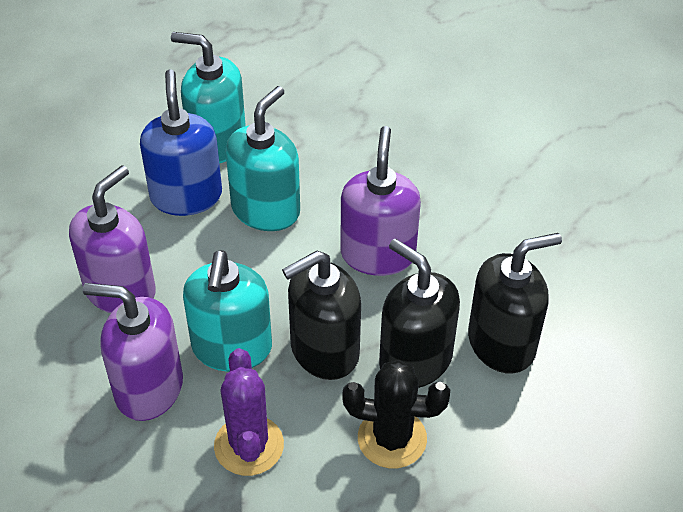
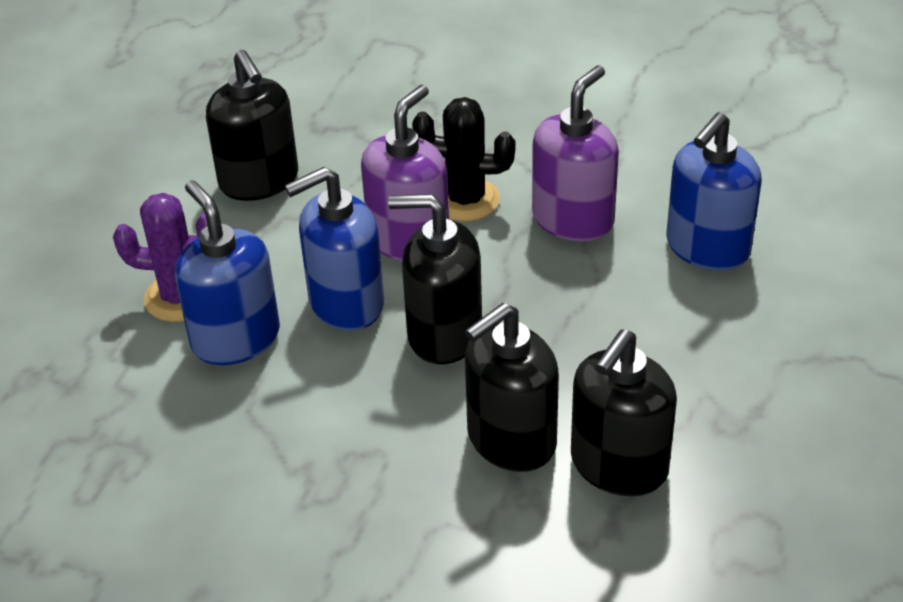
black soap dispenser: [282,251,361,380] [379,238,460,388] [468,233,562,374] = 3 -> [206,50,298,201] [388,194,482,364] [465,303,559,472] [571,329,677,496] = 4
blue soap dispenser: [140,69,222,216] = 1 -> [175,180,280,365] [285,167,384,331] [666,112,762,270] = 3
purple soap dispenser: [69,165,156,313] [83,283,183,421] [340,126,421,276] = 3 -> [361,85,449,261] [532,65,619,242] = 2
turquoise soap dispenser: [171,32,246,163] [183,250,272,372] [225,86,300,231] = 3 -> none = 0

